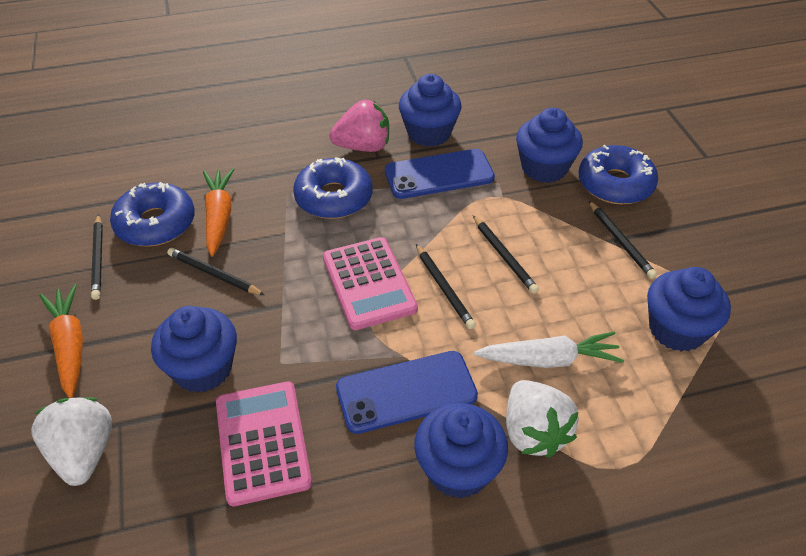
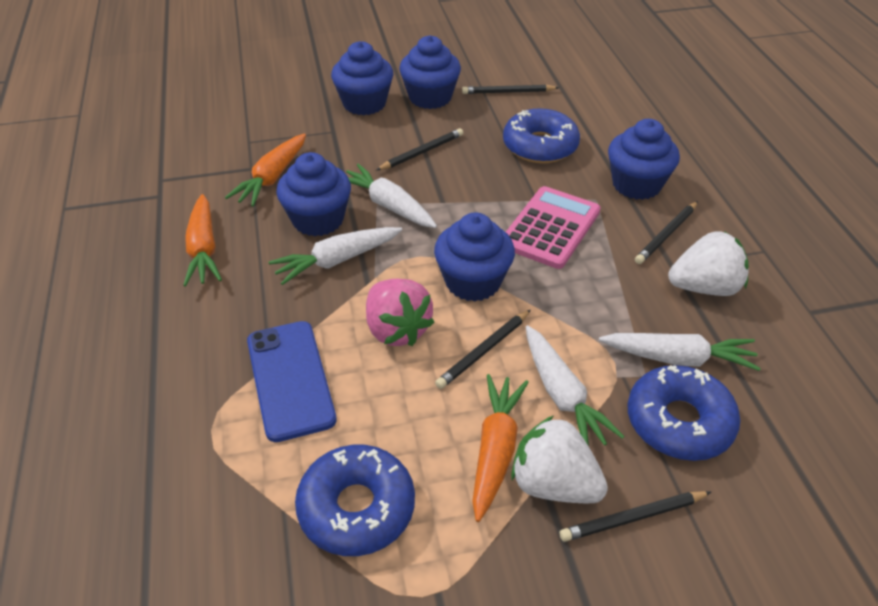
blue phone: [336,351,478,434] [385,149,495,199] = 2 -> [247,321,337,442] = 1
orange carrot: [39,284,83,398] [203,168,234,257] = 2 -> [183,194,222,286] [225,133,306,207] [472,374,529,522] = 3
pink calculator: [216,382,312,506] [323,237,418,330] = 2 -> [506,186,601,269] = 1
white carrot: [474,332,624,368] = 1 -> [269,227,402,285] [346,164,437,228] [526,325,625,446] [599,333,761,371] = 4

